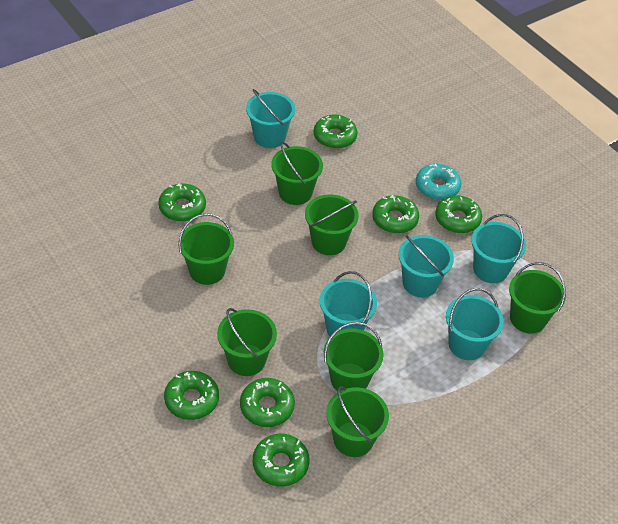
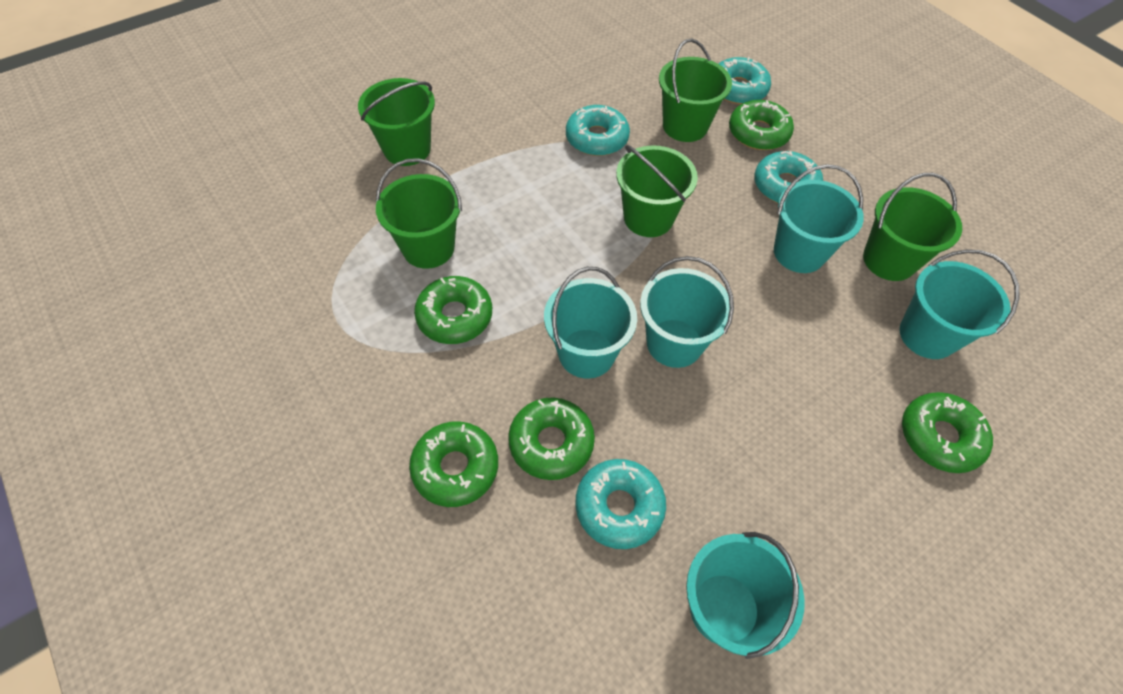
green bucket: [178,213,234,285] [217,308,277,376] [271,142,323,205] [305,194,358,255] [324,322,384,391] [326,387,389,457] [509,262,566,334] = 7 -> [358,78,435,166] [376,158,462,269] [616,145,698,237] [659,39,732,142] [863,173,962,281] = 5
green donut: [158,183,206,222] [164,371,219,420] [240,378,295,427] [253,434,310,487] [314,115,357,149] [372,195,419,233] [435,195,482,233] = 7 -> [409,421,498,507] [414,276,492,344] [508,397,595,480] [729,100,794,150] [902,392,993,473] = 5
turquoise donut: [416,164,461,200] = 1 -> [566,105,630,156] [575,459,666,549] [718,57,771,104] [754,151,823,203] = 4

